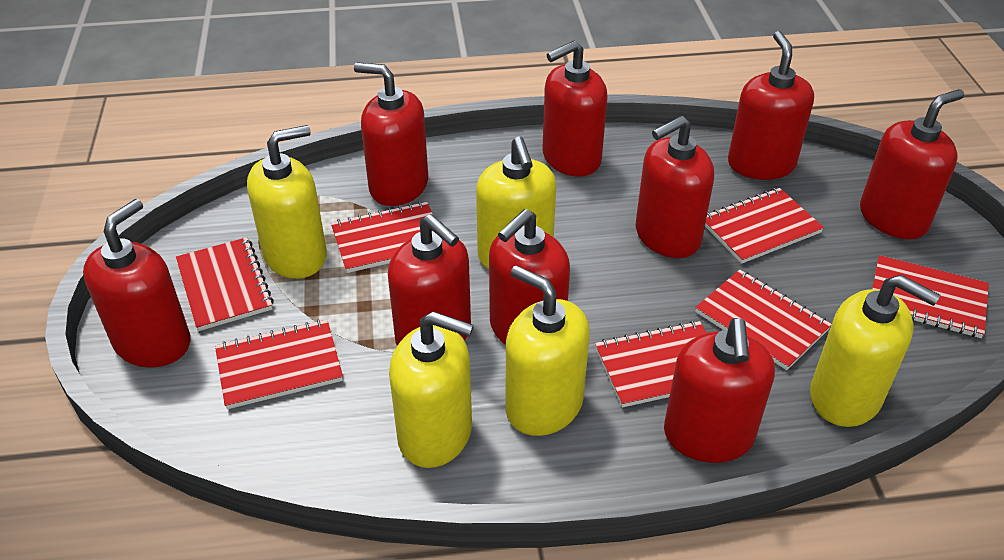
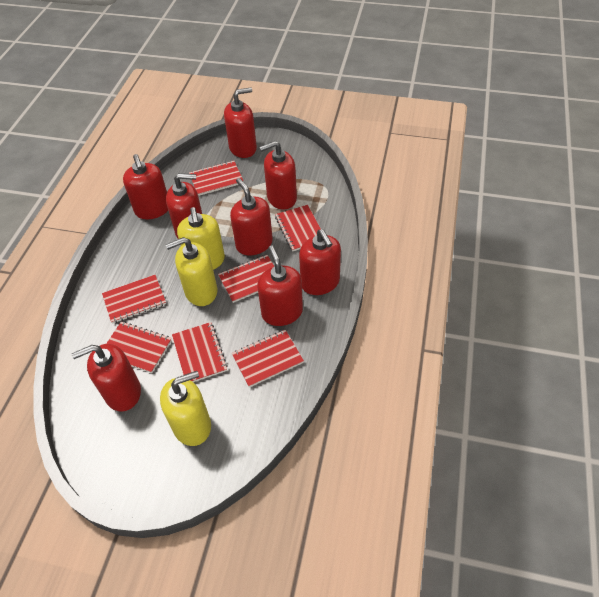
red soap dispenser: [83,199,190,367] [354,62,428,206] [388,214,471,346] [489,209,570,345] [542,41,608,177] [636,116,714,258] [664,318,775,463] [728,31,814,180] [860,89,964,239] = 9 -> [72,344,141,411] [123,154,168,219] [166,173,202,239] [224,88,257,158] [230,178,273,256] [257,245,303,326] [260,141,297,210] [299,229,341,295] = 8
yellow soap dispenser: [247,125,327,279] [389,311,474,468] [476,137,556,269] [505,265,590,436] [810,275,940,427] = 5 -> [160,371,211,446] [166,237,217,306] [177,207,225,270] = 3

